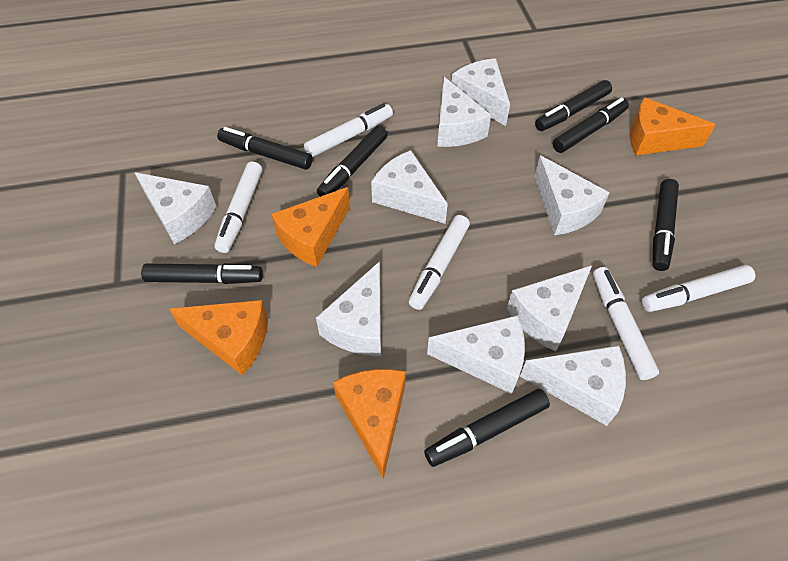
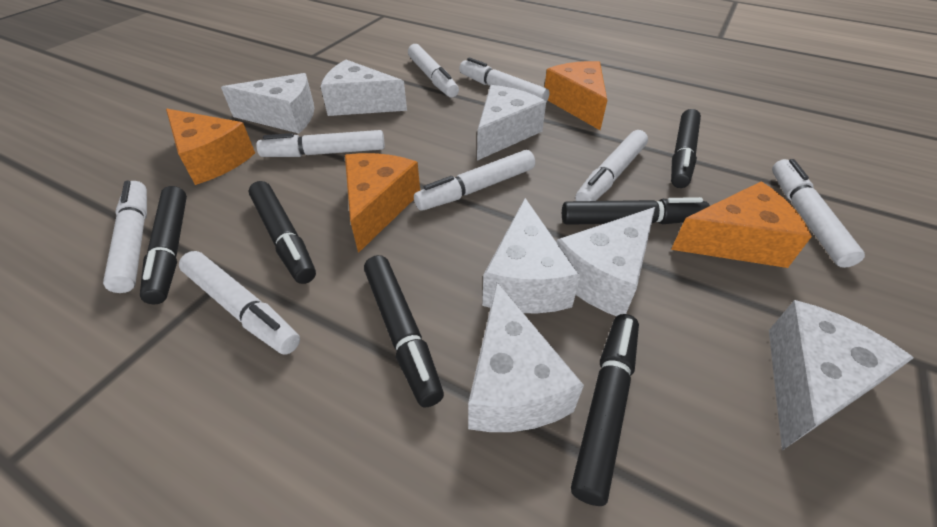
black marker: [141,263,263,284] [217,127,313,170] [317,126,387,197] [424,389,550,467] [535,80,612,131] [553,97,629,153] [653,179,679,271] = 7 -> [140,186,187,304] [249,181,316,284] [364,255,444,408] [562,197,710,225] [571,314,639,506] [671,109,701,188] = 6
white cheese: [134,172,216,244] [316,261,381,356] [371,150,448,224] [427,315,525,394] [437,77,491,147] [452,58,510,126] [507,266,592,352] [520,345,626,426] [534,155,610,235] = 9 -> [221,73,314,133] [320,60,407,116] [468,282,584,432] [477,85,546,161] [482,198,581,313] [557,207,655,316] [769,300,914,450] = 7
white marker: [215,162,262,253] [304,104,393,157] [409,215,470,310] [593,267,659,380] [642,265,755,312] = 5 -> [103,181,147,293] [179,251,300,355] [256,130,385,157] [408,44,459,98] [414,150,535,211] [459,57,550,102] [575,130,648,201] [772,159,865,268] = 8

